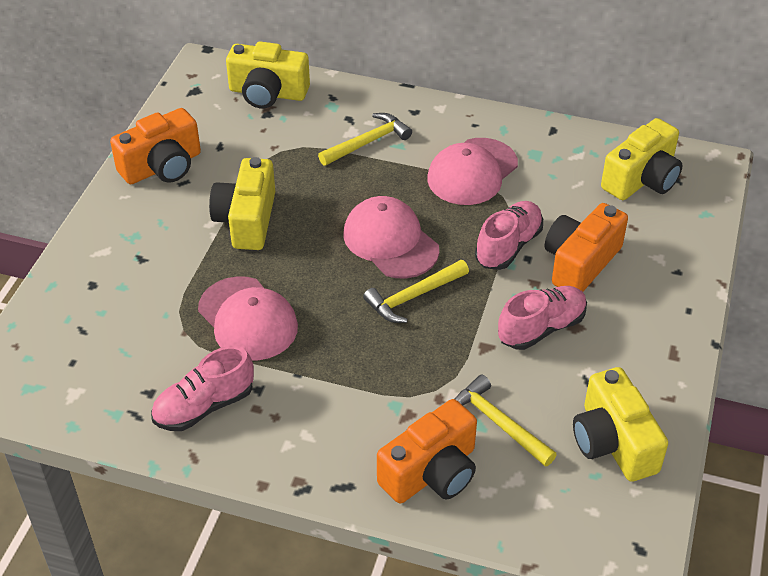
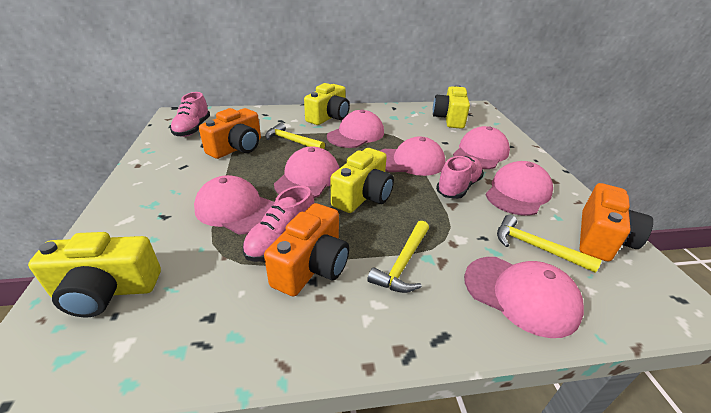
pink cap: [198,276,298,360] [343,196,439,278] [427,138,518,205] = 3 -> [194,175,275,234] [274,147,339,198] [327,110,384,148] [380,136,445,176] [453,126,510,169] [464,257,584,338] [486,161,553,216] = 7

